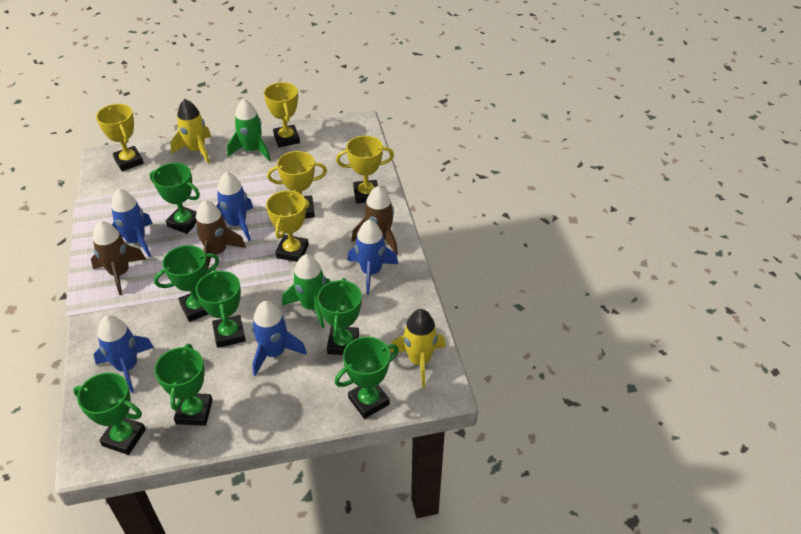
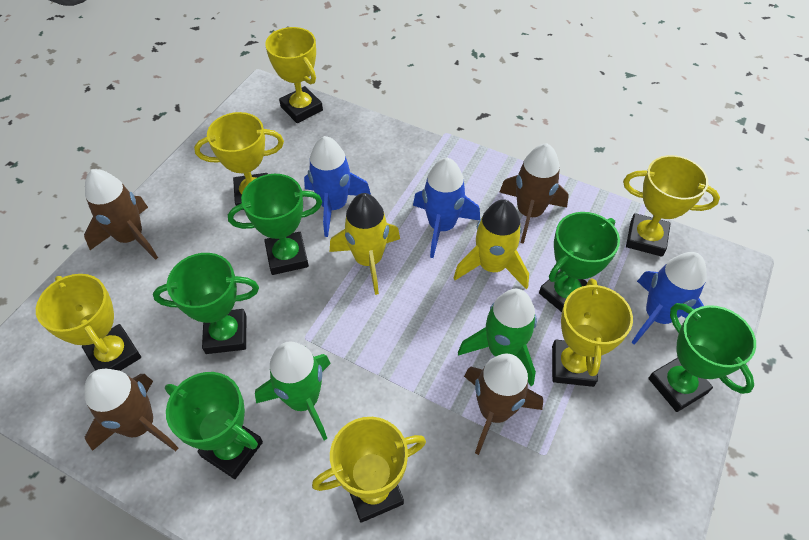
blue rocket: [94,315,154,393] [111,189,153,257] [216,172,253,241] [252,301,307,376] [347,220,398,294] = 5 -> [304,136,371,237] [413,158,480,258] [631,252,707,345] = 3
brown rocket: [91,221,146,295] [195,200,246,269] [351,186,398,254] = 3 -> [84,169,158,260] [84,369,178,451] [464,354,543,455] [500,143,569,244] = 4
green trophy: [73,372,146,455] [150,163,200,234] [154,245,219,322] [154,344,212,426] [196,270,246,348] [317,278,362,355] [335,337,399,419] = 7 -> [153,253,259,354] [165,372,263,479] [228,174,322,275] [539,212,620,312] [648,303,756,412] = 5
yellow trophy: [96,104,144,171] [264,82,300,147] [266,190,309,262] [267,151,327,218] [336,136,394,203] = 5 -> [36,274,141,371] [194,112,284,210] [265,27,323,123] [312,417,426,523] [552,278,633,387] [623,155,720,257] = 6

